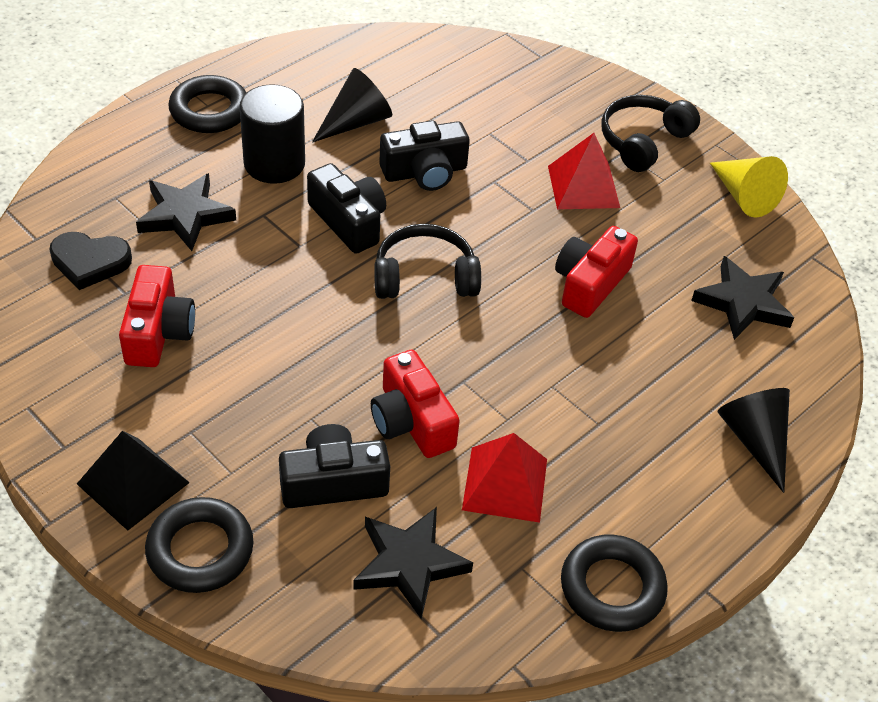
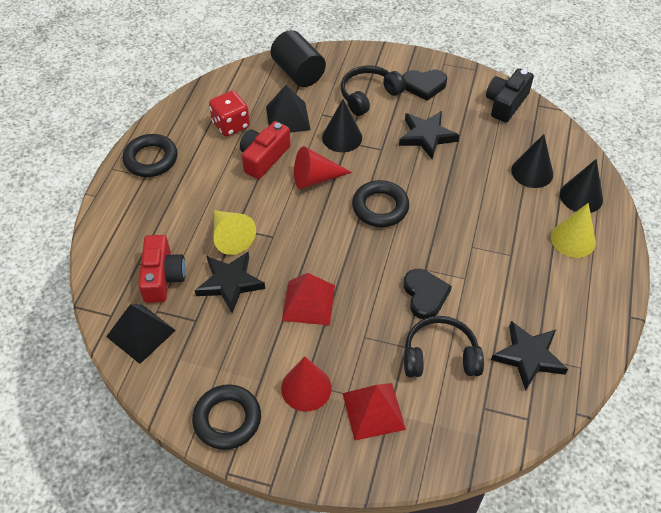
black camera: [279,424,390,508] [307,163,386,254] [379,120,470,191] = 3 -> [486,68,534,123] = 1
black cone: [312,68,392,143] [717,388,790,493] = 2 -> [322,99,362,152] [511,134,553,188] [560,159,603,213] = 3
black heart: [50,232,132,290] = 1 -> [403,69,447,101] [404,269,452,319] = 2
black pyramid: [77,431,190,531] = 1 -> [106,304,176,364] [266,85,311,133] = 2
red camera: [119,265,195,367] [371,350,460,458] [555,226,638,318] = 3 -> [138,235,186,303] [240,121,291,179] = 2
red cone: none = 0 -> [281,356,332,412] [294,146,352,189] = 2
red dice: none = 0 -> [209,91,250,137] = 1
yellow cone: [710,156,788,218] = 1 -> [214,210,256,255] [551,203,596,258] = 2

